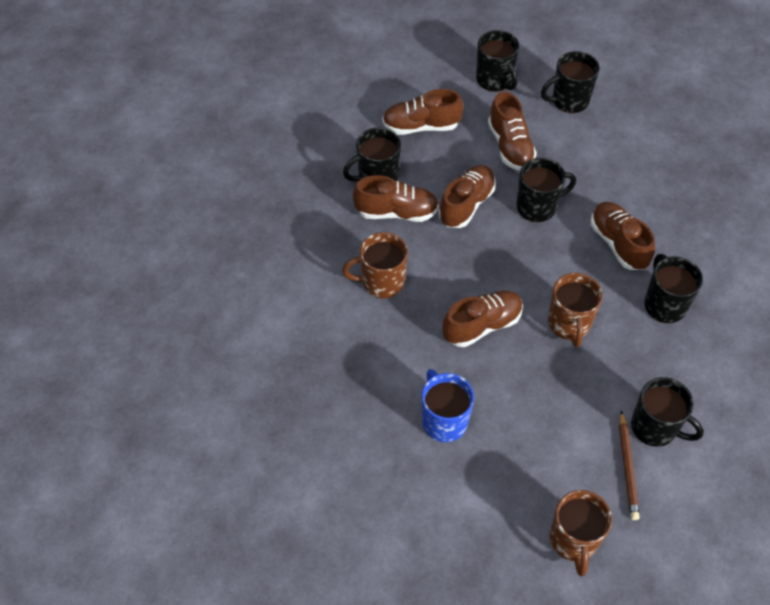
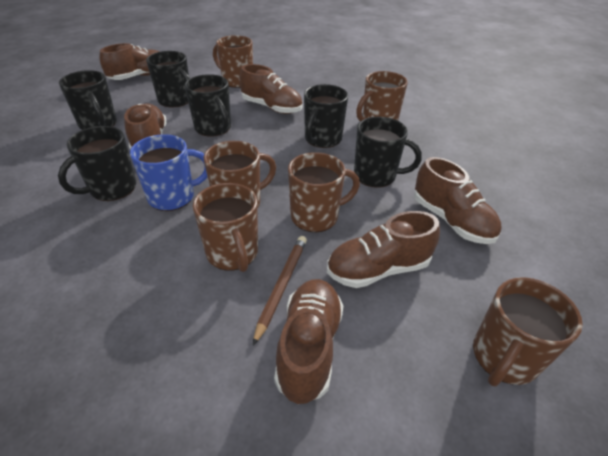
brown mug: [342,232,408,298] [548,273,603,347] [550,490,612,576] = 3 -> [193,183,258,272] [204,141,276,209] [213,35,253,88] [288,152,360,232] [356,71,408,122] [473,277,583,386] = 6

